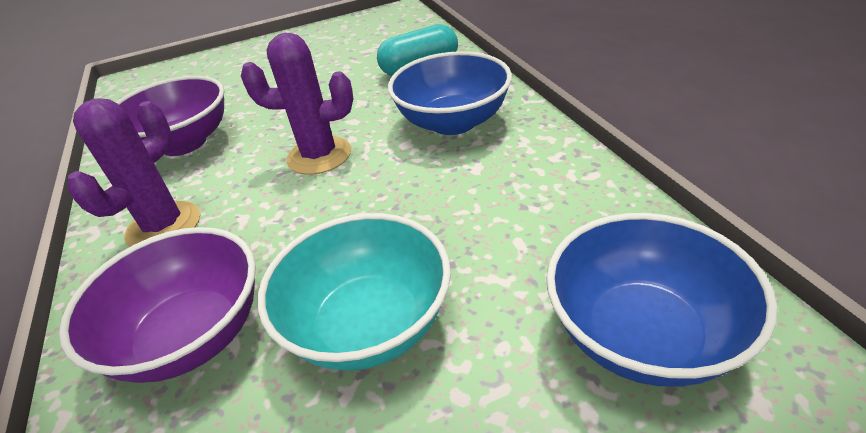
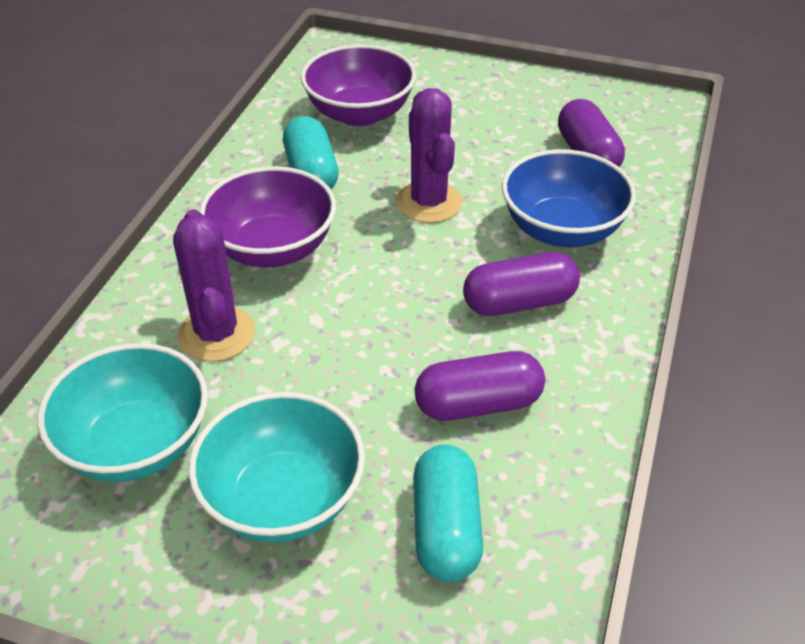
blue bowl: [388,51,512,135] [546,213,777,387] = 2 -> [502,149,636,247] = 1
purple capsule: none = 0 -> [415,351,545,421] [463,252,580,316] [558,99,625,167] = 3
turquoise bowl: [258,213,451,371] = 1 -> [37,343,208,482] [188,392,365,542] = 2
turquoise capsule: [377,24,458,76] = 1 -> [283,116,339,189] [413,444,483,582] = 2

